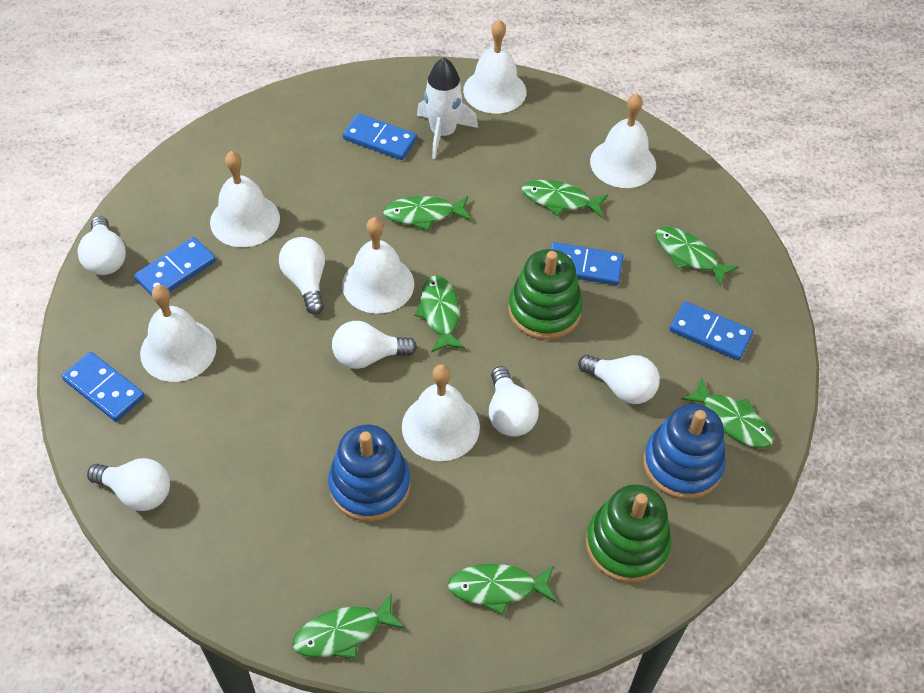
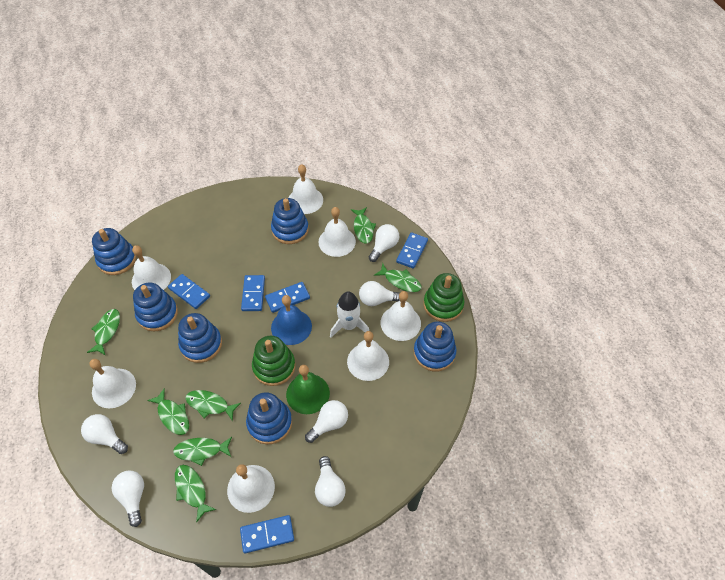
blue bell: none = 0 -> [271,295,312,345] = 1
blue stacking toy: [328,425,410,522] [643,404,726,499] = 2 -> [92,228,136,275] [133,282,178,331] [178,313,222,363] [246,392,292,444] [271,198,309,244] [414,321,456,371] = 6
green bell: none = 0 -> [286,365,330,414] = 1
white bell: [140,285,217,382] [210,151,280,247] [342,217,414,313] [402,364,480,461] [463,20,527,114] [590,93,656,188] = 6 -> [89,359,136,408] [132,245,171,290] [227,464,275,513] [289,164,323,214] [318,207,356,257] [347,331,389,381] [381,291,421,341] = 7

